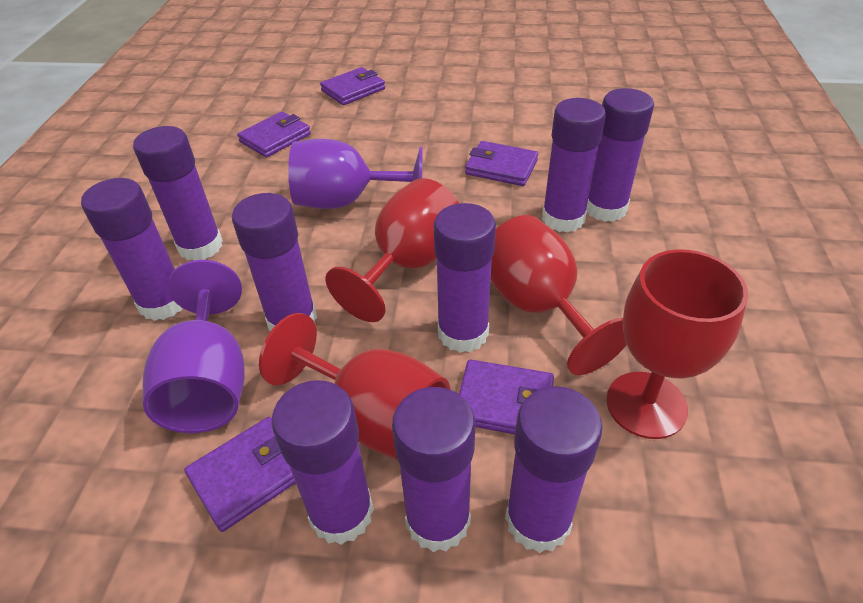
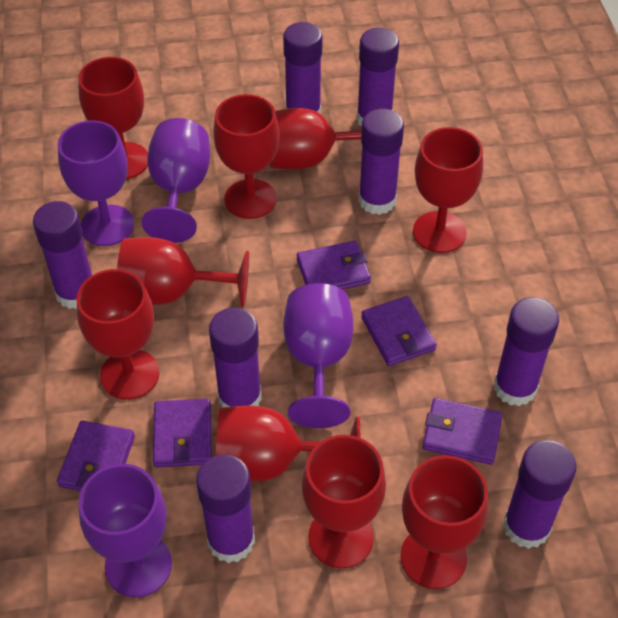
purple glue stick: [81,178,182,321] [133,126,223,261] [232,193,317,331] [271,380,374,545] [392,387,475,552] [434,203,496,353] [505,386,603,553] [542,98,606,233] [586,88,654,222] = 9 -> [33,201,92,309] [196,454,255,563] [209,308,262,407] [283,22,323,114] [357,28,399,126] [358,108,404,215] [494,297,559,406] [503,440,576,549] = 8
purple goblet: [143,260,245,433] [288,139,423,209] = 2 -> [58,120,134,246] [79,464,172,597] [141,118,210,243] [284,283,353,428] = 4
red goblet: [259,313,450,459] [326,178,459,322] [491,215,627,375] [606,249,748,439] = 4 -> [76,269,160,400] [78,57,148,179] [117,237,249,308] [213,94,279,219] [216,405,360,482] [270,108,380,170] [302,435,386,569] [400,455,488,589] [413,127,483,253] = 9

